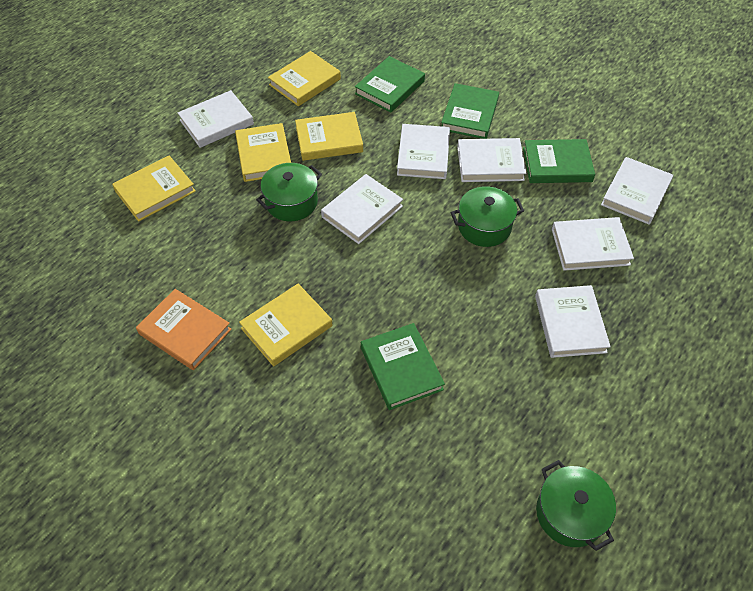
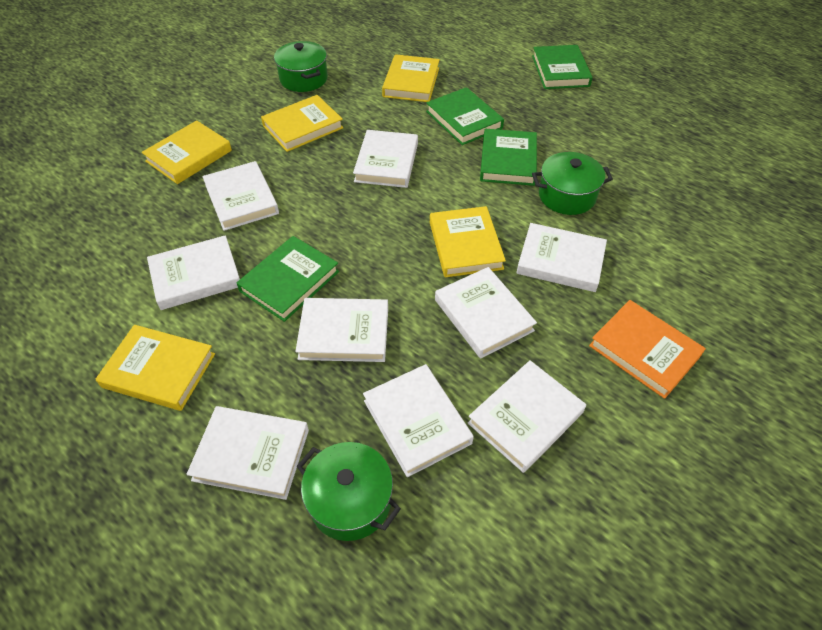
white book: [178,90,254,148] [321,174,403,244] [397,124,450,179] [457,138,526,182] [535,285,611,358] [552,217,634,271] [601,157,673,225] = 7 -> [147,235,240,310] [187,406,309,500] [202,161,279,231] [296,298,388,362] [353,130,418,188] [363,364,474,477] [435,267,537,359] [468,360,586,473] [516,223,607,292] = 9

